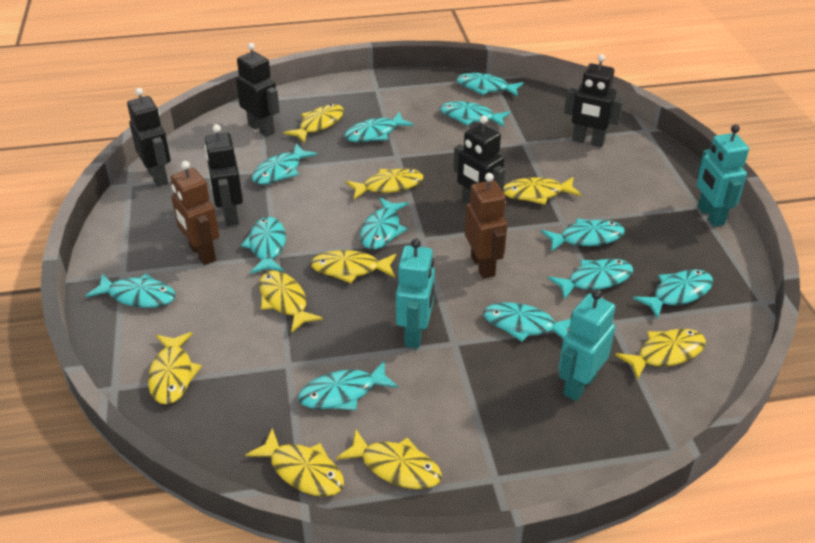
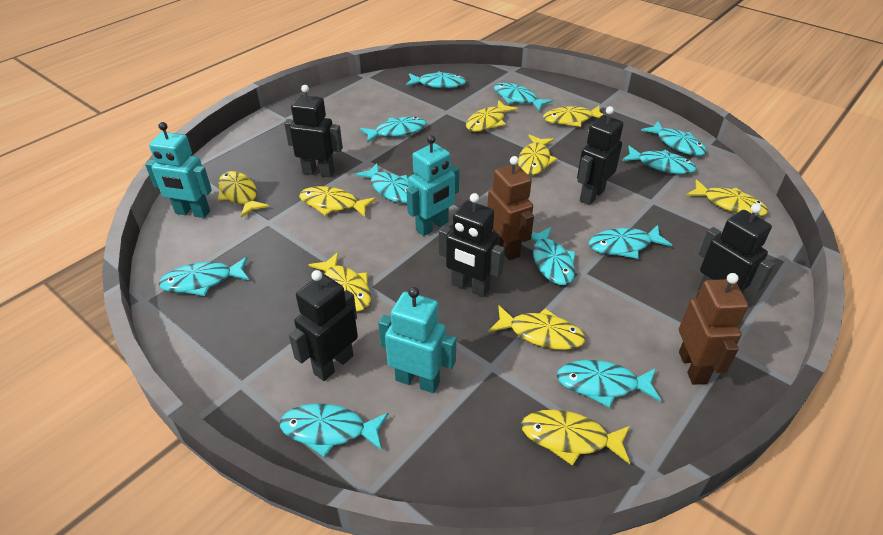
turquoise fish: [86,273,176,308] [241,217,286,274] [252,144,317,185] [298,360,398,410] [344,112,414,142] [360,198,409,249] [440,101,510,127] [456,73,524,97] [483,302,571,342] [541,218,625,251] [548,259,633,300] [633,269,713,319] = 12 -> [159,257,249,296] [280,404,389,457] [355,163,408,203] [360,117,426,143] [406,72,466,88] [494,83,553,111] [531,227,576,285] [557,360,661,408] [589,225,672,259] [622,146,697,174] [641,121,707,156] = 11

